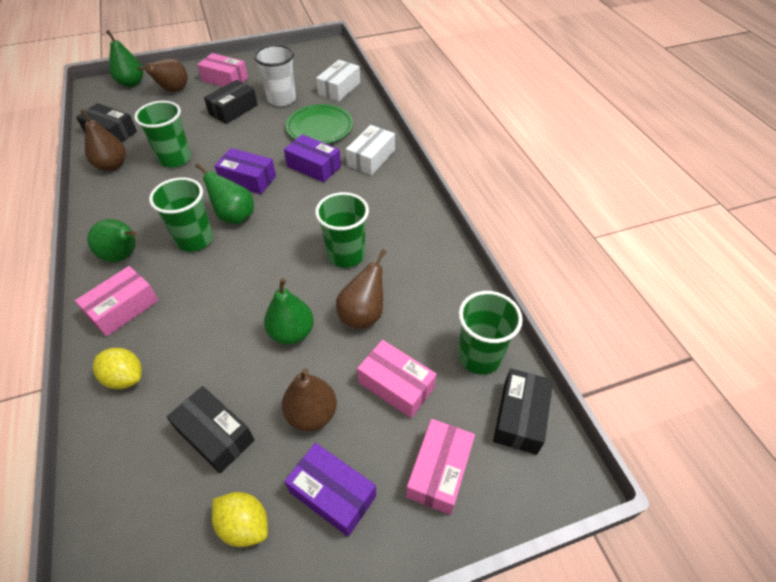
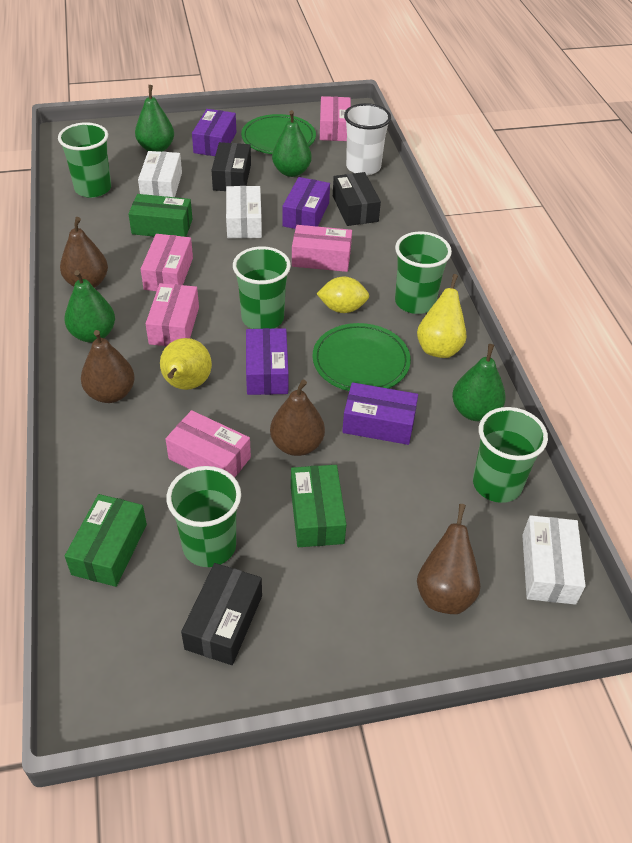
black box: [76,103,137,142] [166,386,255,473] [204,80,258,124] [493,368,553,455] = 4 -> [181,563,262,665] [211,142,251,191] [333,172,381,226] = 3
green box: none = 0 -> [65,494,147,587] [128,194,192,237] [291,465,346,547] = 3
green cup: [134,101,191,168] [149,177,213,252] [315,192,369,268] [458,291,523,374] = 4 -> [58,122,111,198] [166,466,241,567] [233,246,291,329] [395,231,452,314] [473,407,548,503] = 5
green plate: [286,104,353,144] = 1 -> [241,114,316,154] [313,323,411,391] = 2
pink box: [75,266,159,337] [197,53,248,87] [357,340,436,418] [406,419,475,515] = 4 -> [141,234,193,291] [146,283,199,346] [166,410,251,478] [292,225,352,272] [320,96,351,141] = 5
purple box: [214,148,276,194] [284,134,341,182] [285,443,376,537] = 3 -> [192,109,236,156] [246,328,289,395] [282,177,330,229] [342,382,418,445] = 4
white box: [316,60,360,102] [346,125,395,175] = 2 -> [138,151,182,197] [226,186,262,238] [522,515,586,605] = 3
yellow lemon: [93,348,142,389] [212,492,268,547] = 2 -> [316,276,369,313] = 1
yellow pear: none = 0 -> [160,338,212,390] [417,274,467,358] = 2

